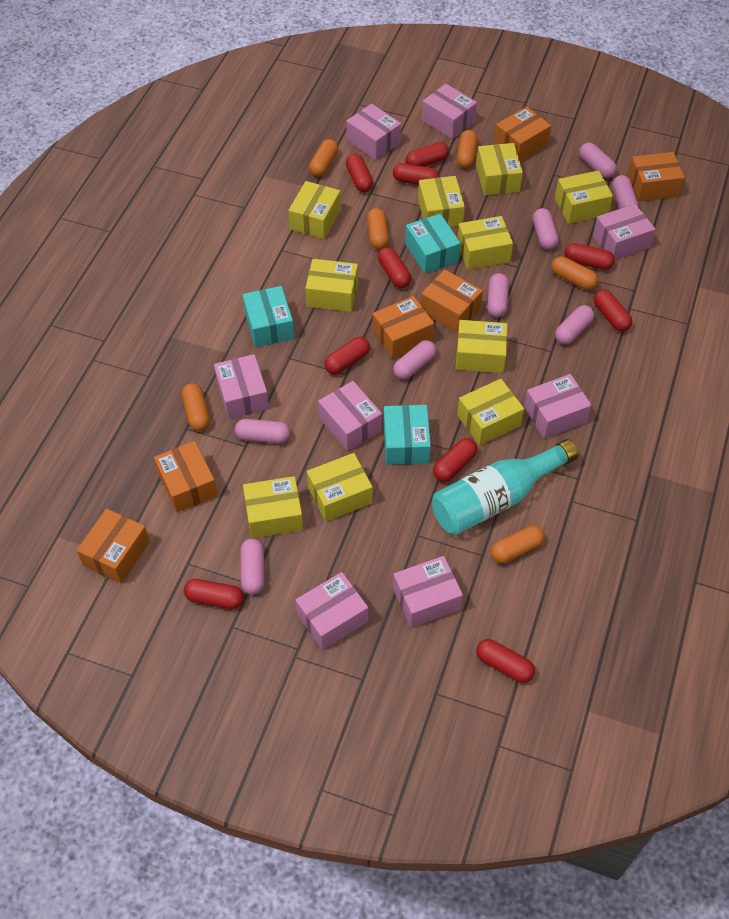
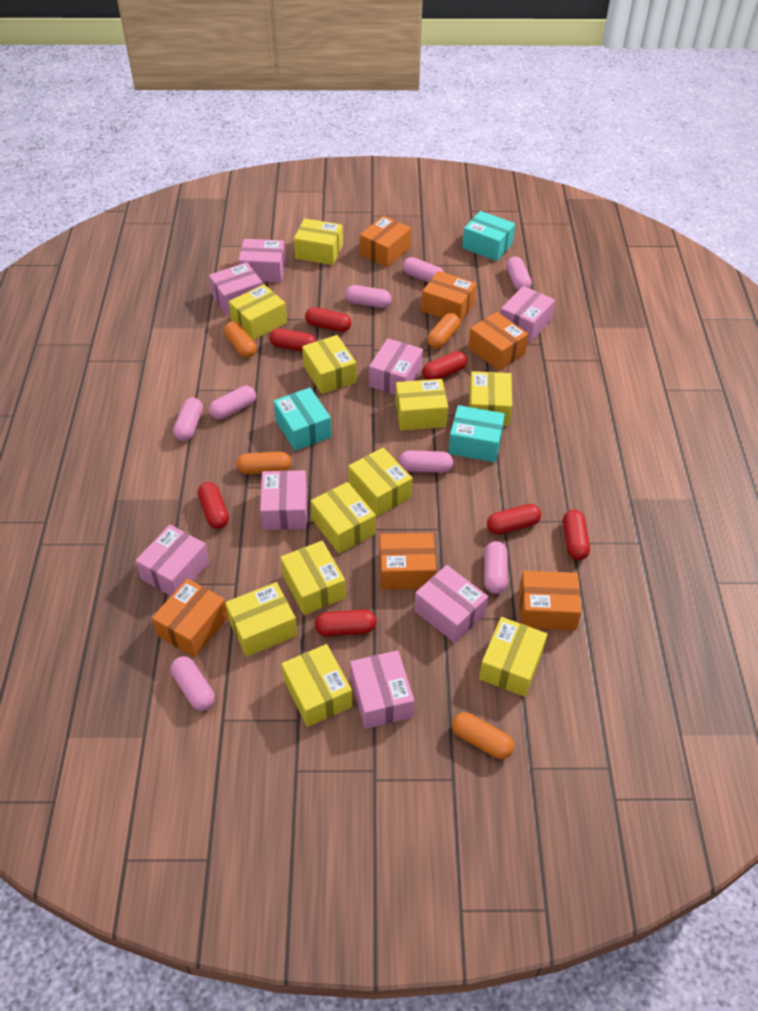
orange capsule: [182,383,210,431] [309,139,338,177] [367,208,389,250] [457,130,478,168] [491,525,545,564] [551,256,598,290] = 6 -> [224,321,256,358] [236,452,291,474] [427,313,460,349] [452,712,514,759] = 4
red capsule: [184,579,244,609] [324,337,370,374] [346,154,373,192] [378,247,411,288] [393,163,440,185] [405,142,449,167] [433,438,477,482] [476,639,535,683] [564,243,615,270] [593,290,632,332] = 10 -> [198,482,229,529] [269,328,317,352] [305,307,351,332] [315,609,377,636] [422,351,467,380] [487,504,541,535] [563,510,590,560] = 7
turquoise bottle: [432,439,578,535] = 1 -> none = 0
yellow box: [243,476,303,538] [288,181,341,239] [305,259,358,312] [307,453,373,522] [418,176,465,227] [456,320,508,373] [457,216,513,270] [457,379,524,445] [476,143,523,195] [555,170,613,224] = 10 -> [225,582,297,657] [229,284,287,340] [280,541,346,615] [282,644,352,727] [294,218,343,265] [302,335,357,394] [311,482,376,553] [348,448,412,516] [395,379,448,431] [469,371,512,426] [479,617,547,697] = 11

